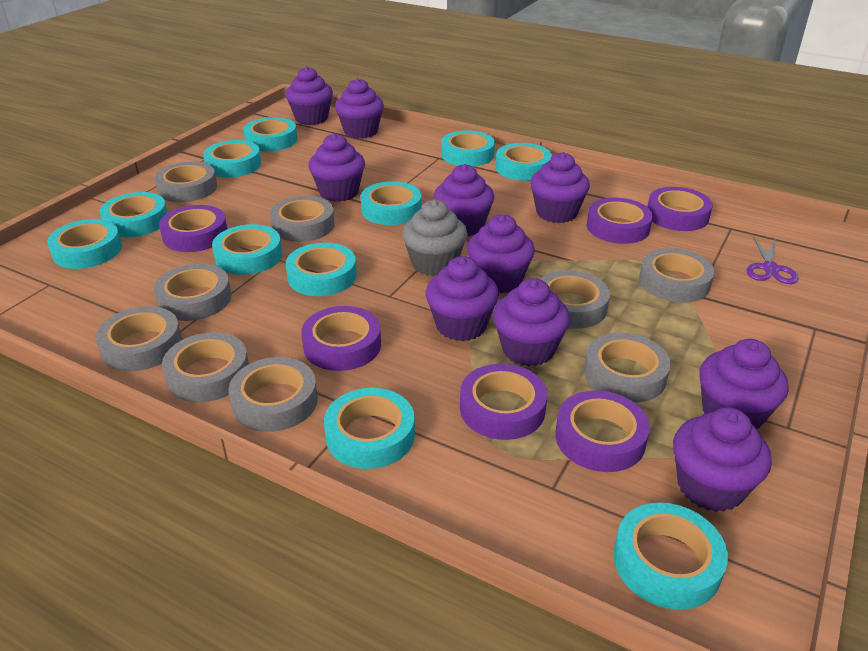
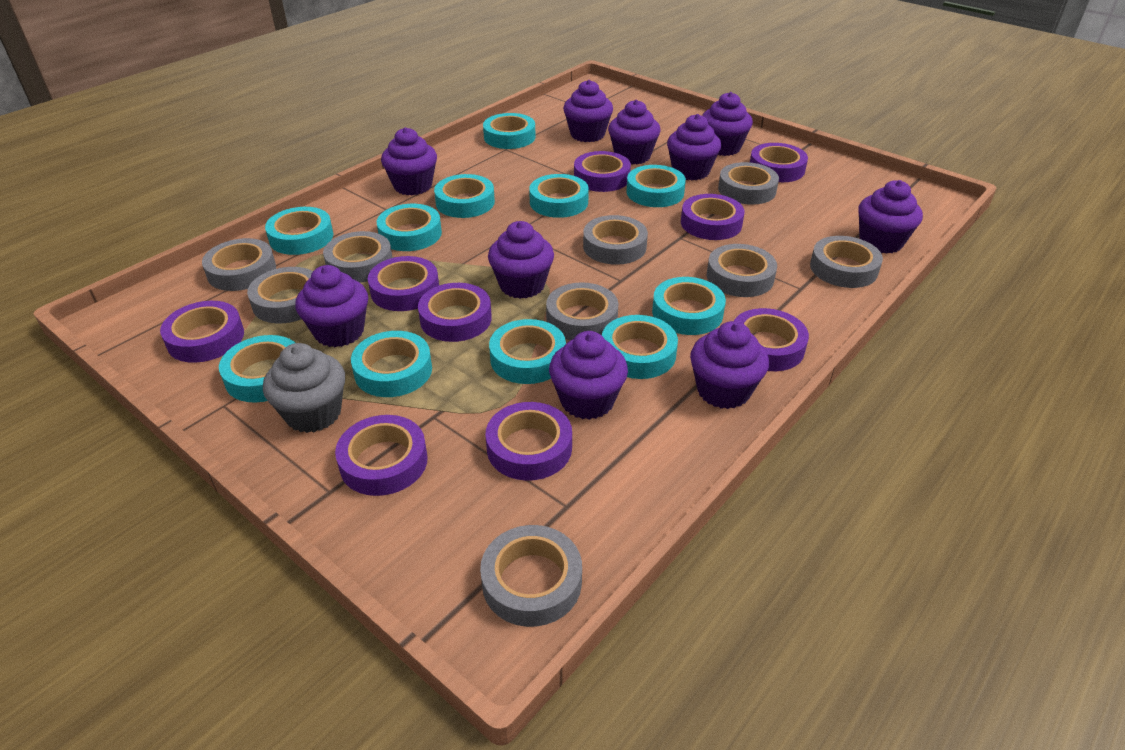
purple scissors: [747,237,799,284] = 1 -> none = 0
purple tape: [159,205,227,252] [301,306,381,371] [460,364,547,440] [555,390,650,472] [587,198,653,244] [647,187,713,231] = 6 -> [160,301,244,363] [335,415,428,496] [368,256,439,311] [418,283,492,342] [486,402,572,481] [574,151,631,192] [681,194,745,240] [734,308,809,371] [750,143,808,182] = 9

